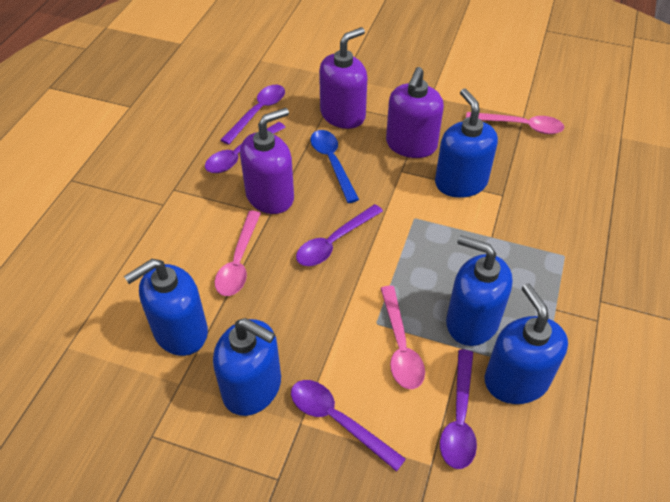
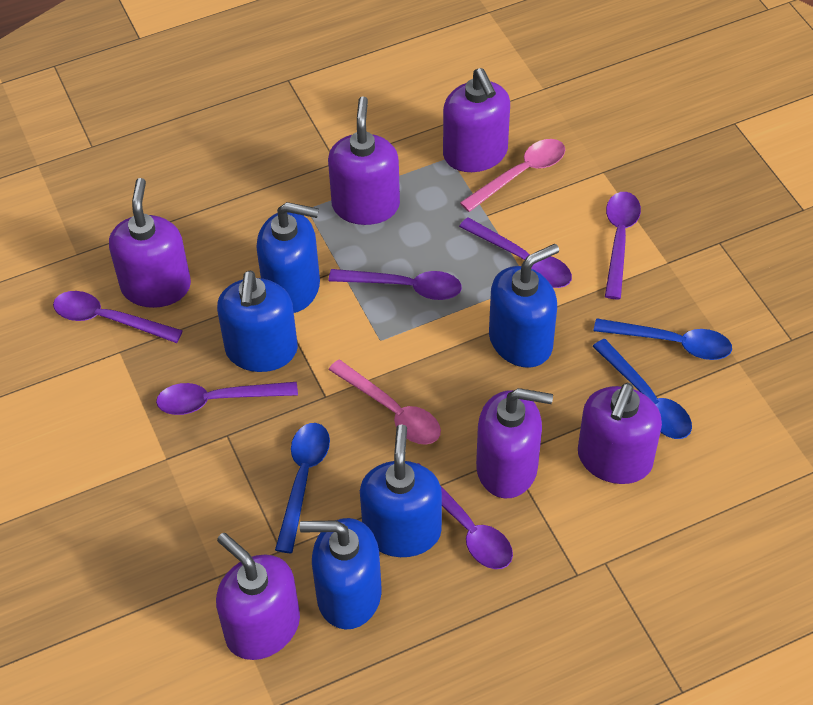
blue spoon: [310,130,359,203] = 1 -> [275,423,330,553] [592,339,692,439] [593,318,732,360] = 3
pink spoon: [215,210,261,296] [380,286,425,389] [466,112,564,134] = 3 -> [328,359,441,445] [460,139,565,212] = 2
purple soap dispenser: [240,108,294,214] [319,27,368,129] [386,67,444,158] = 3 -> [109,178,191,308] [216,533,300,660] [328,96,400,225] [443,68,510,172] [476,388,553,498] [578,383,662,484] = 6
purple spoon: [205,122,286,173] [221,85,285,145] [291,380,406,472] [296,204,383,266] [440,349,477,469] = 5 -> [53,291,183,343] [156,382,298,415] [328,269,462,300] [417,463,513,569] [459,217,572,288] [605,192,641,299] = 6

